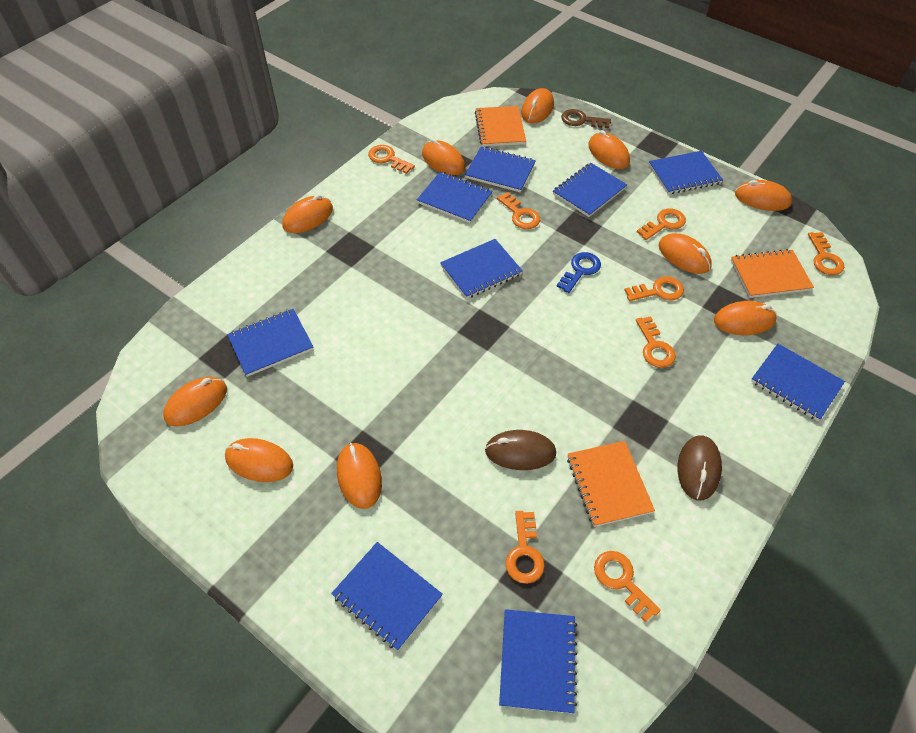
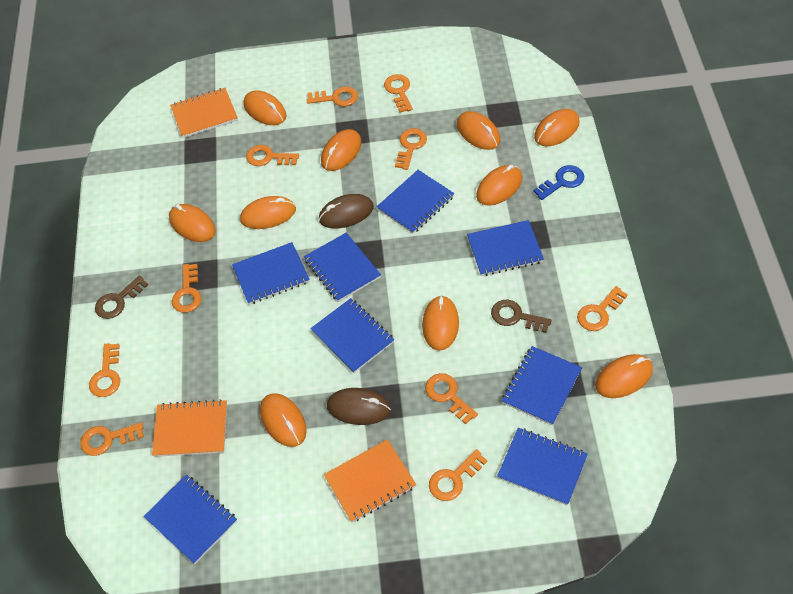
blue notebook: [227,309,314,377] [331,542,443,651] [417,172,493,223] [440,239,523,299] [465,146,536,192] [499,609,577,714] [553,163,627,217] [649,151,723,194] [751,344,845,421] = 9 -> [144,475,237,564] [232,242,310,305] [304,233,381,302] [310,298,394,373] [377,170,455,234] [467,220,544,276] [497,428,588,505] [502,346,582,425] = 8
brown key: [561,109,611,128] = 1 -> [95,276,148,319] [491,300,552,333] = 2
orange key: [368,145,415,174] [497,192,540,229] [505,511,545,584] [594,551,661,622] [625,276,684,301] [636,316,676,368] [637,208,686,240] [808,232,844,275] = 8 -> [80,422,144,456] [89,343,120,397] [172,264,201,313] [246,145,299,166] [307,86,358,107] [384,74,413,113] [395,128,427,170] [425,373,478,424] [429,449,488,501] [577,286,628,331] = 10

